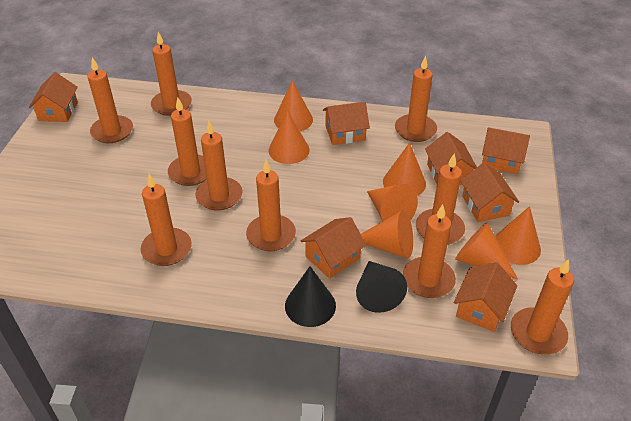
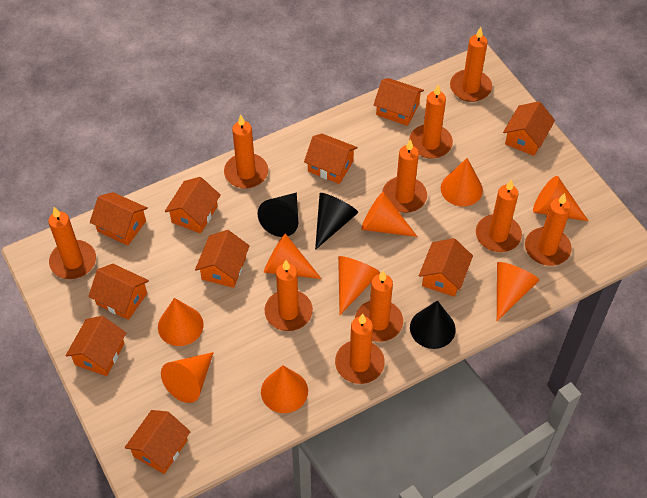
black cone: [285,266,336,327] [356,261,407,313] = 2 -> [257,193,298,237] [315,193,358,250] [410,300,456,349] = 3
orange cone: [269,110,309,164] [274,80,313,131] [361,210,413,259] [367,184,418,221] [383,143,426,196] [455,222,518,280] [495,206,541,265] = 7 -> [158,298,204,346] [161,352,214,403] [261,365,308,413] [264,233,322,279] [338,256,380,315] [361,192,418,237] [441,158,483,206] [497,262,539,321] [533,176,588,221] = 9
orange house: [28,72,78,122] [301,217,366,279] [323,102,370,145] [425,132,477,185] [454,262,517,332] [461,163,519,222] [482,127,530,174] = 7 -> [66,316,126,376] [88,264,149,320] [90,192,148,245] [125,410,191,474] [164,177,221,234] [195,230,250,288] [304,134,358,184] [374,78,424,126] [419,238,473,297] [503,101,555,156] = 10

